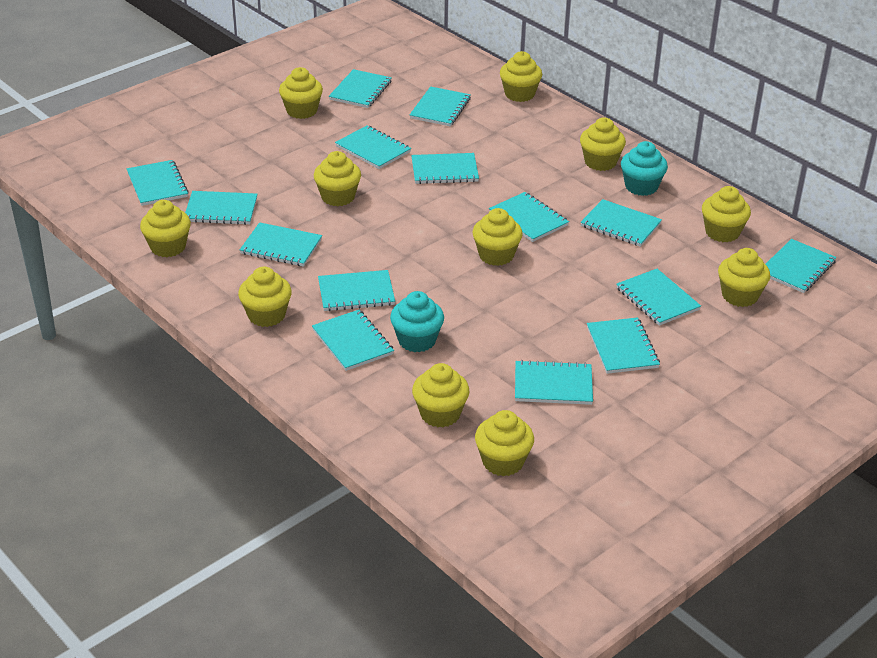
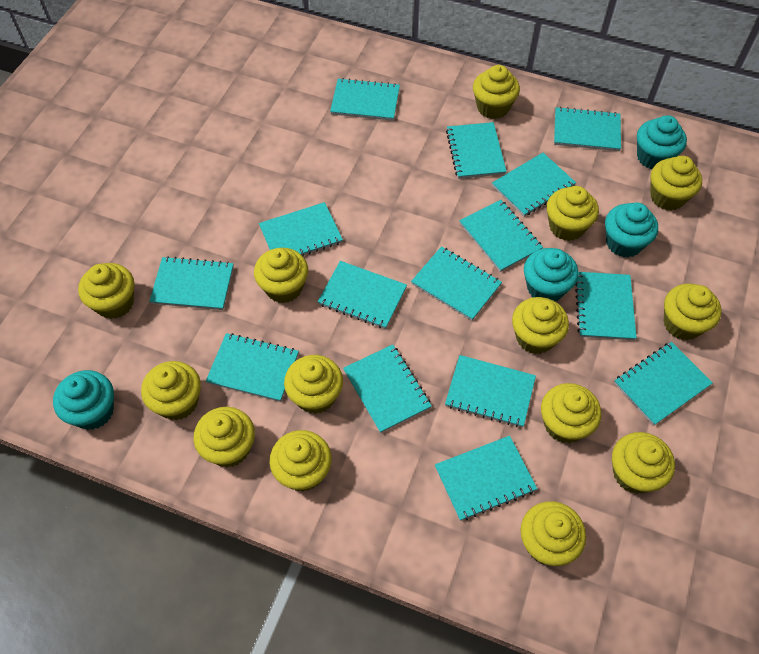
turquoise cupcake: [390,291,444,352] [621,141,668,196] = 2 -> [53,370,114,430] [524,248,578,301] [605,202,658,258] [637,115,687,169] = 4
yellow cupcake: [140,200,191,257] [238,267,292,327] [279,67,323,119] [314,151,361,206] [412,363,470,427] [473,208,523,266] [475,410,534,476] [500,51,542,102] [580,117,626,171] [702,186,751,242] [718,248,770,307] = 11 -> [78,263,134,319] [141,361,201,420] [193,407,255,467] [254,248,308,303] [269,430,332,492] [284,355,343,414] [473,65,520,119] [512,297,569,354] [520,501,586,566] [541,383,601,443] [547,186,599,241] [612,432,675,494] [650,156,702,210] [664,284,722,341] = 14

